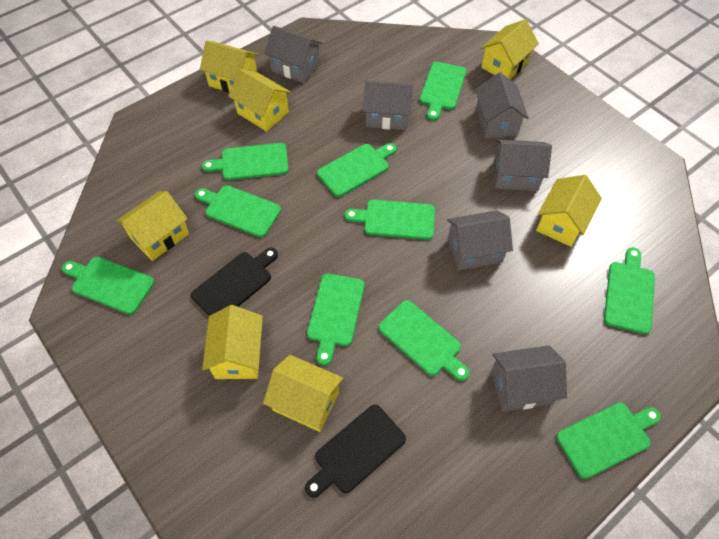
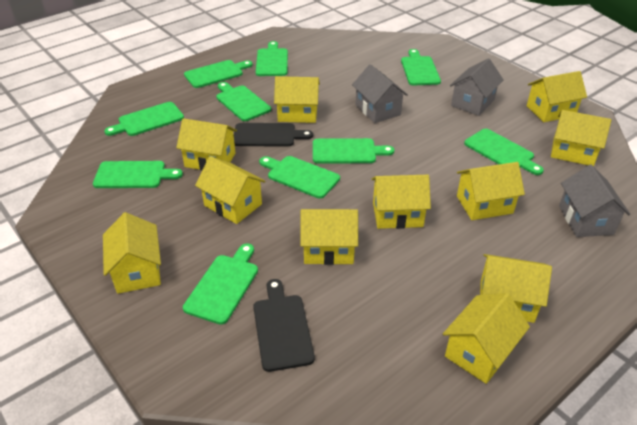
grey house: [265,26,323,83] [363,80,413,130] [447,210,513,271] [475,72,529,139] [491,346,567,412] [494,139,552,191] = 6 -> [352,64,408,123] [450,58,504,116] [559,165,631,237] = 3
yellow house: [116,191,189,261] [200,40,258,93] [202,305,263,379] [228,69,291,131] [263,355,343,432] [481,19,539,79] [536,175,602,247] = 7 -> [103,212,161,294] [176,118,237,170] [195,156,265,224] [274,76,320,123] [300,209,358,265] [372,175,431,229] [443,293,530,384] [457,162,525,220] [480,254,552,323] [527,71,587,122] [551,110,611,166] = 11

